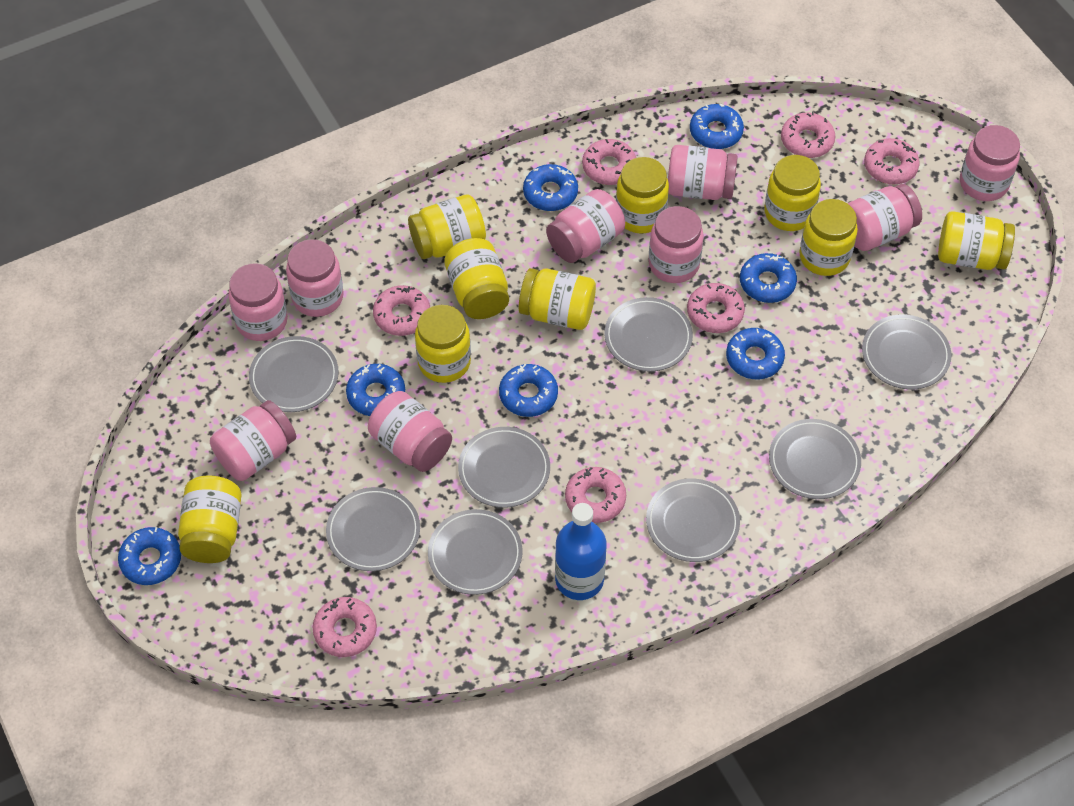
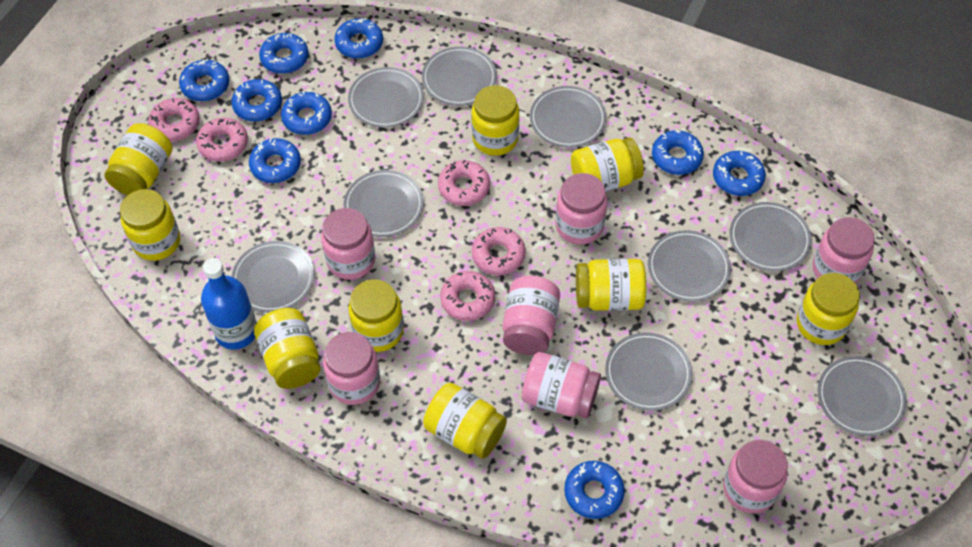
blue donut: [118,527,181,585] [346,364,405,416] [499,364,558,417] [523,164,578,211] [690,103,744,149] [726,328,785,379] [740,253,797,303] = 7 -> [179,59,229,101] [231,79,282,122] [249,138,301,183] [259,33,309,74] [281,91,332,135] [334,18,383,59] [564,461,625,519] [652,130,704,175] [713,151,766,196] = 9
grey plate: [249,336,339,412] [326,487,420,571] [428,509,522,595] [458,427,550,508] [604,297,693,372] [646,478,740,562] [769,419,861,499] [862,315,952,389] = 8 -> [232,241,315,313] [344,170,424,237] [348,67,424,128] [422,47,497,106] [530,86,607,148] [605,333,692,411] [648,230,731,302] [729,202,812,271] [818,356,907,436] = 9
pink donut: [313,597,377,657] [373,285,430,336] [565,467,626,523] [582,139,636,185] [687,283,745,333] [781,112,835,158] [864,138,920,185] = 7 -> [148,98,200,141] [196,118,248,162] [438,160,490,206] [440,271,495,321] [472,227,526,275] = 5
pink jar: [210,400,296,481] [228,263,288,341] [286,239,344,317] [368,391,452,472] [546,189,625,263] [649,206,704,283] [668,145,738,200] [847,184,922,251] [960,125,1020,201] = 9 -> [321,208,375,280] [323,332,380,405] [503,276,560,355] [522,352,601,418] [556,173,607,245] [723,440,788,514] [813,217,875,284] = 7

